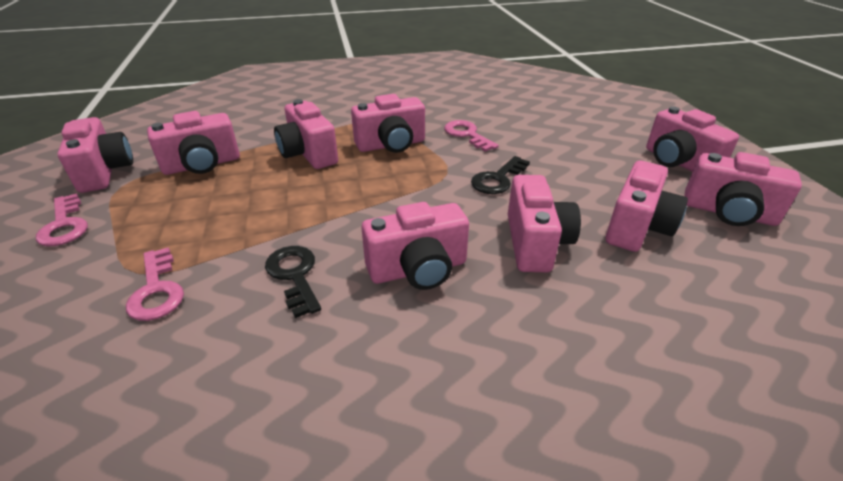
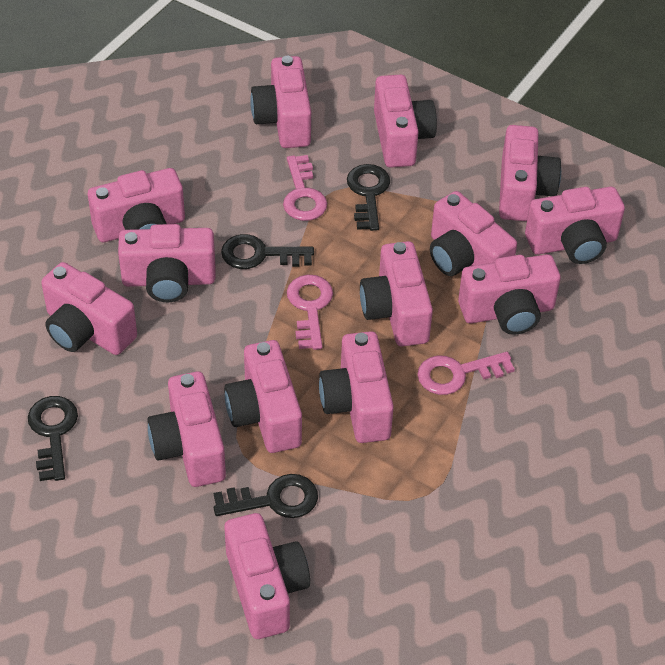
black key: [265,246,321,318] [471,156,530,194] = 2 -> [28,396,78,481] [214,474,318,518] [221,234,314,269] [347,164,390,231] = 4
pink camera: [57,117,133,193] [147,111,240,175] [274,99,338,169] [351,94,425,153] [361,202,469,290] [508,175,581,272] [606,161,688,252] [646,106,739,172] [684,152,802,226] = 9 -> [41,262,137,355] [88,168,185,242] [118,224,215,302] [147,372,226,487] [224,340,302,453] [225,513,310,639] [250,56,311,148] [319,331,394,443] [360,241,433,346] [374,75,437,168] [430,191,517,276] [458,254,561,335] [499,125,561,221] [525,187,625,264] = 14

